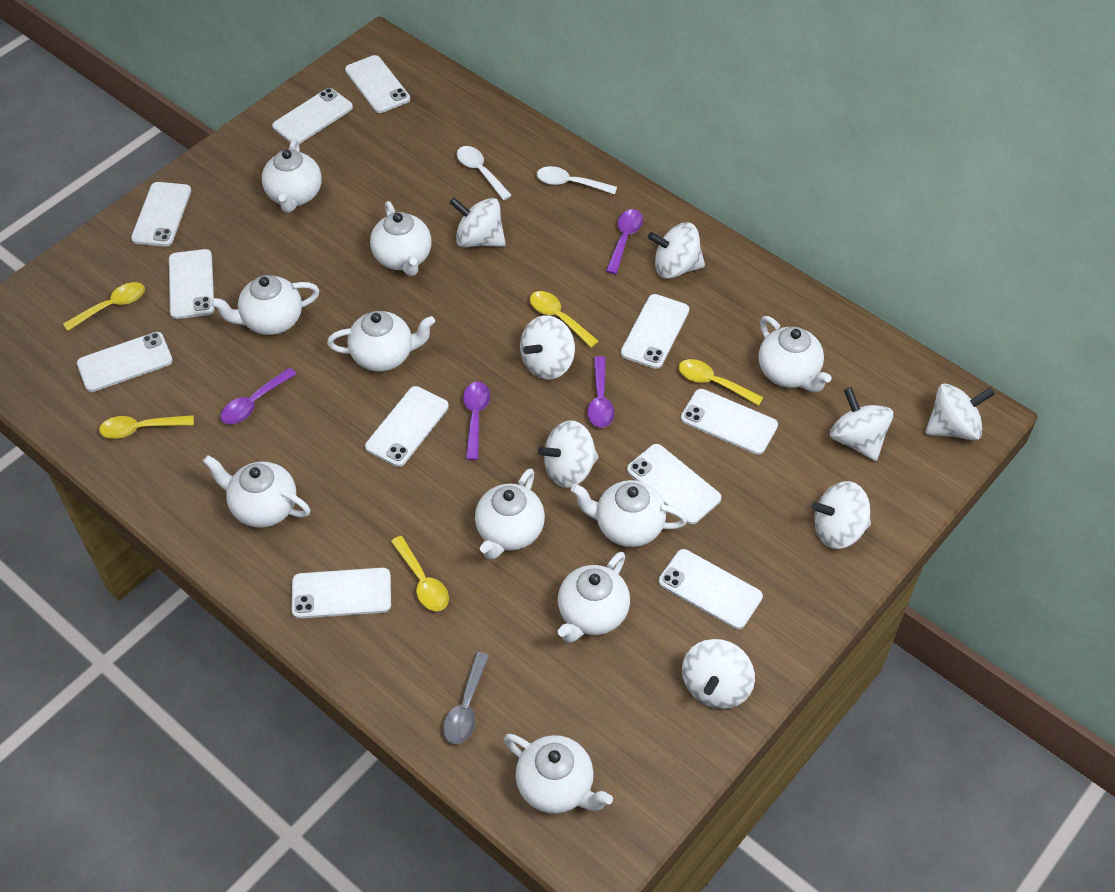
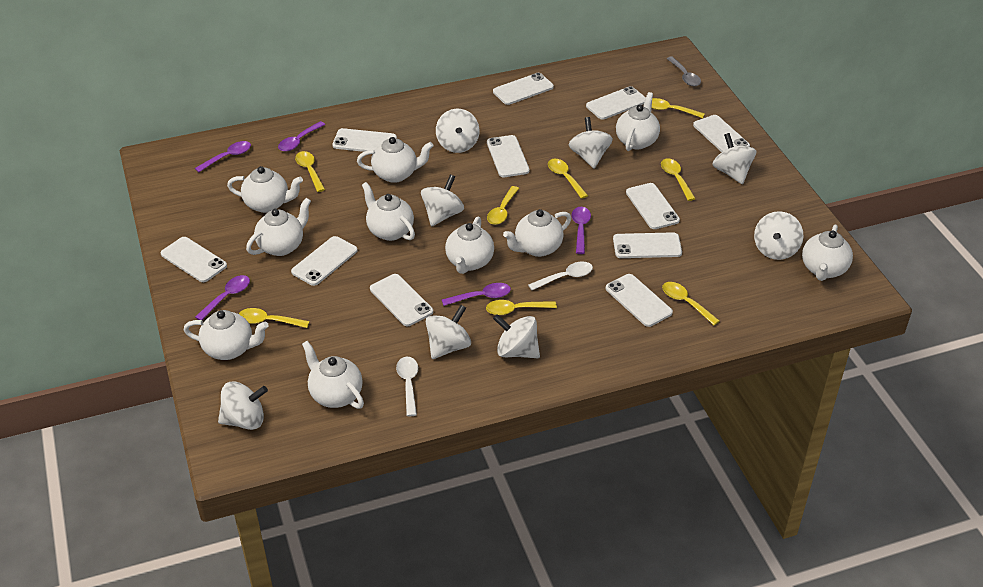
purple spoon: [221,368,296,424] [463,382,490,460] [587,356,615,428] [606,209,643,274] = 4 -> [195,141,251,172] [195,275,250,320] [278,121,326,151] [442,283,511,306] [571,207,591,254] = 5
yellow spoon: [63,282,145,331] [99,415,194,439] [391,536,449,611] [530,291,599,348] [679,359,763,406] = 5 -> [239,308,310,328] [295,151,325,192] [486,300,557,315] [487,186,519,225] [548,159,588,199] [652,98,705,118] [661,158,696,201] [662,282,719,325] = 8

